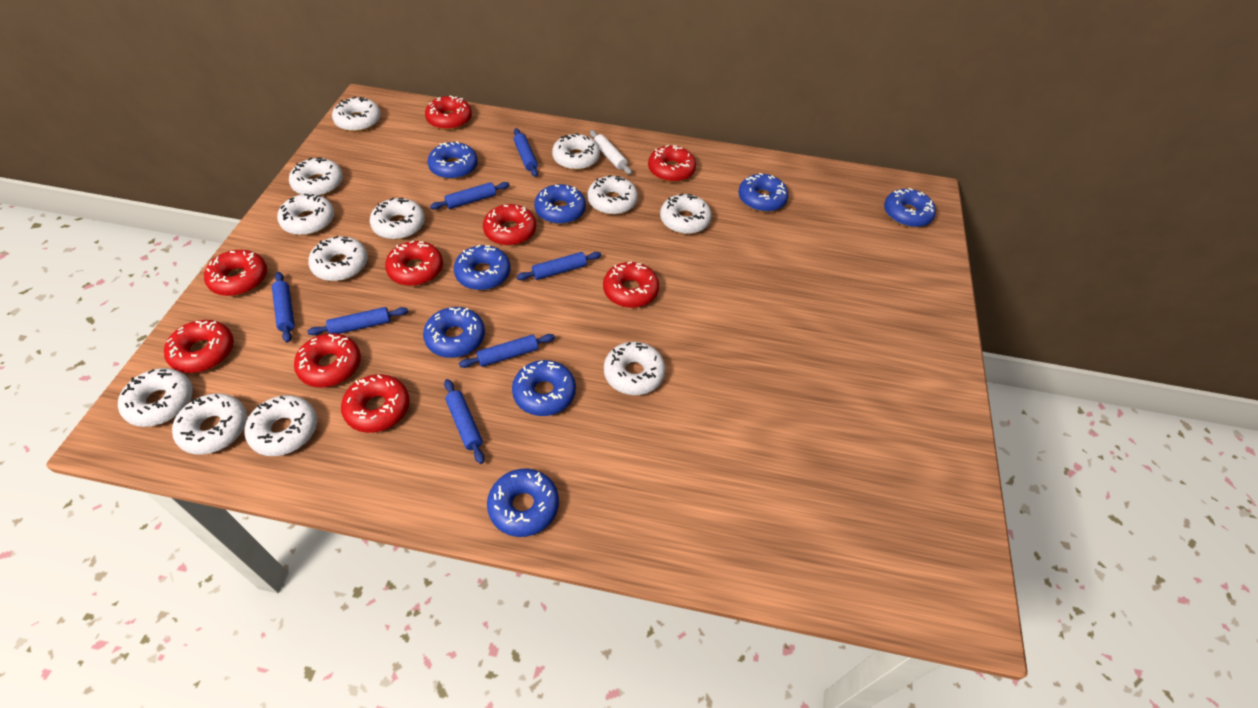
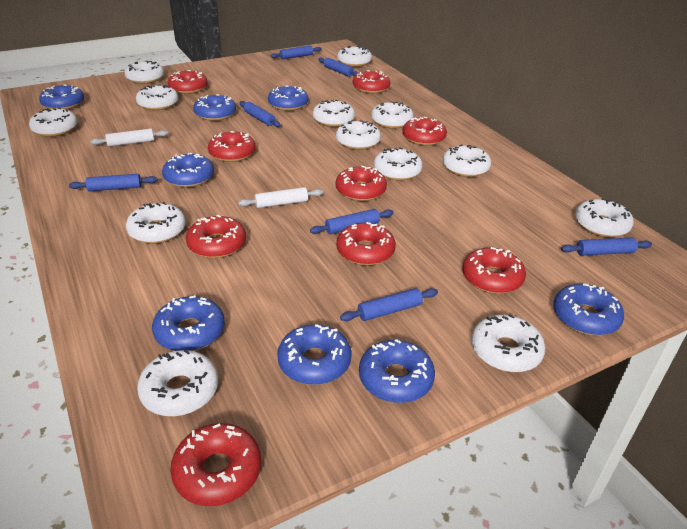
white donut: [118,368,193,427] [172,393,247,455] [244,395,317,456] [277,194,334,235] [289,158,343,196] [308,236,368,281] [332,96,381,132] [370,198,425,240] [552,133,600,170] [587,175,638,215] [604,342,665,395] [660,193,712,234] = 12 -> [29,107,78,137] [125,61,164,84] [126,202,186,244] [136,84,178,110] [137,350,218,416] [313,100,355,127] [336,120,381,150] [337,46,372,67] [371,101,414,128] [374,147,423,180] [443,145,491,177] [471,314,545,372] [575,198,633,237] = 13
white rolling pin: [590,130,632,175] = 1 -> [90,129,168,147] [238,187,323,208] = 2

